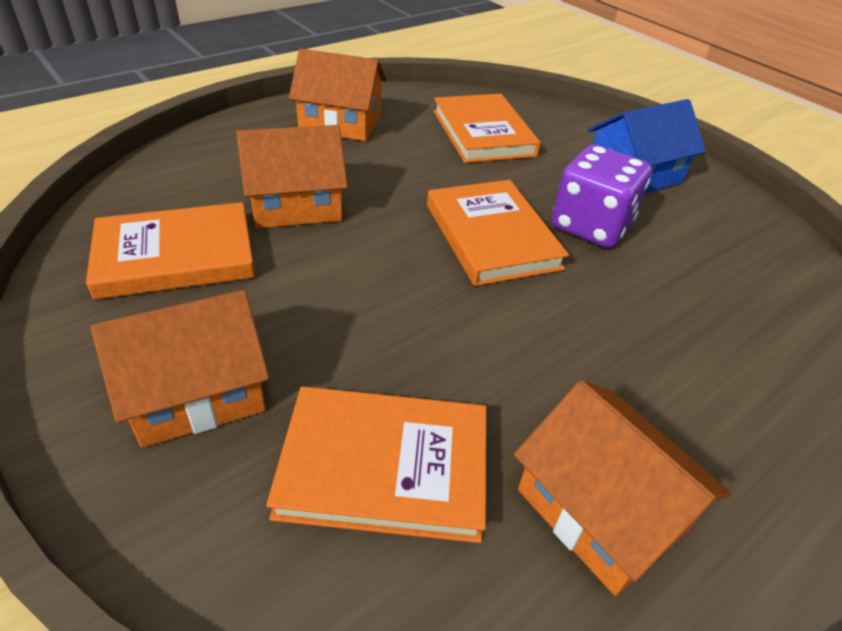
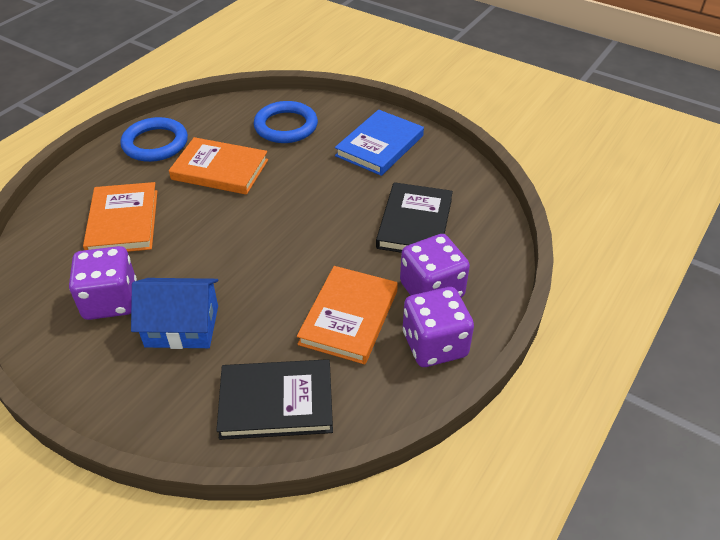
black book: none = 0 -> [216,359,333,440] [376,182,453,253] = 2
blue book: none = 0 -> [335,110,424,176] = 1
blue ring: none = 0 -> [121,117,188,162] [254,101,318,143] = 2
orange book: [86,202,255,300] [266,387,486,543] [427,180,569,286] [433,94,541,163] = 4 -> [83,182,158,252] [169,137,268,195] [297,266,398,364] = 3
orange house: [91,290,269,448] [236,125,348,229] [289,49,387,141] [514,380,732,596] = 4 -> none = 0
purple dice: [551,144,652,248] = 1 -> [69,246,137,320] [400,234,470,297] [403,287,474,367] = 3

